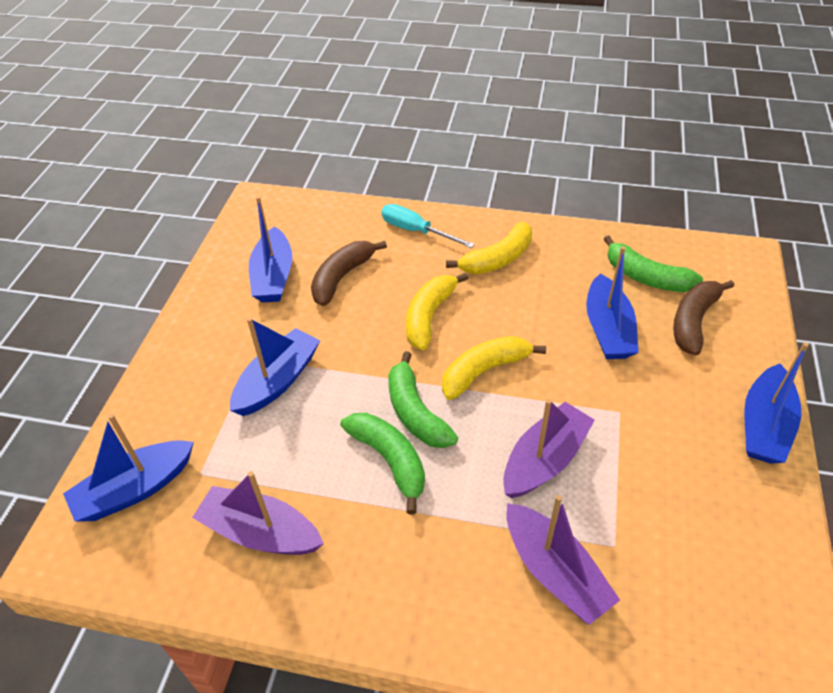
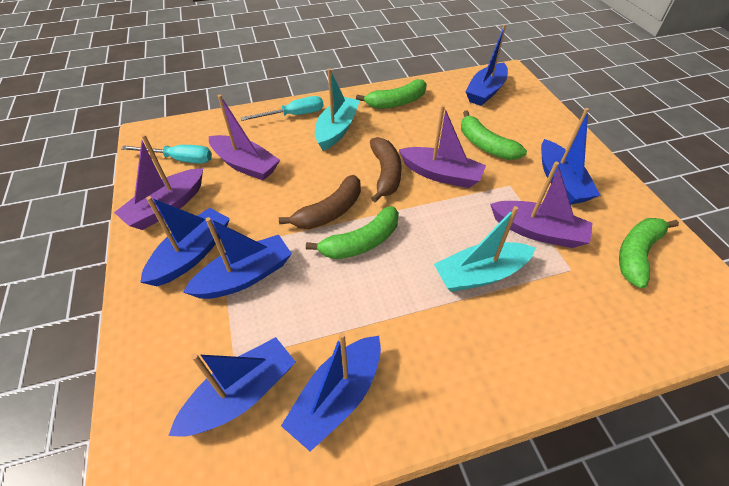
blue boat: [63,414,194,521] [230,318,320,416] [249,196,292,302] [586,246,639,359] [744,342,809,464] = 5 -> [140,196,230,286] [168,337,296,437] [183,217,292,299] [281,332,381,452] [465,24,508,106] [541,108,600,204] = 6
green banana: [340,413,425,514] [388,351,458,448] [604,236,703,292] = 3 -> [306,206,399,259] [356,79,427,109] [461,110,527,160] [619,218,679,288] = 4
purple boat: [192,471,324,555] [503,399,595,498] [506,495,620,625] = 3 -> [114,134,203,230] [209,95,280,181] [399,105,486,188] [490,162,592,248] = 4
turquoise boat: none = 0 -> [315,68,360,151] [434,206,536,292] = 2
turquoise screwdriver: [381,204,475,248] = 1 -> [121,145,212,164] [241,96,324,121] = 2
yellow banana: [406,272,468,350] [442,336,546,400] [446,222,532,274] = 3 -> none = 0

